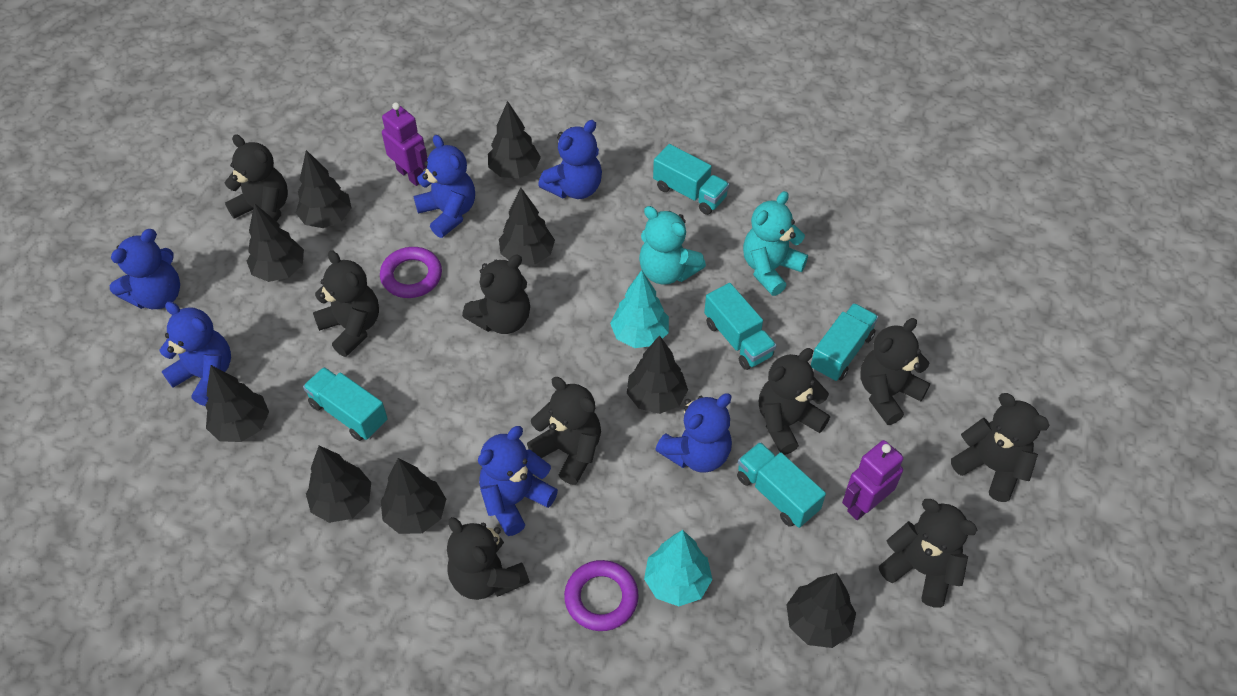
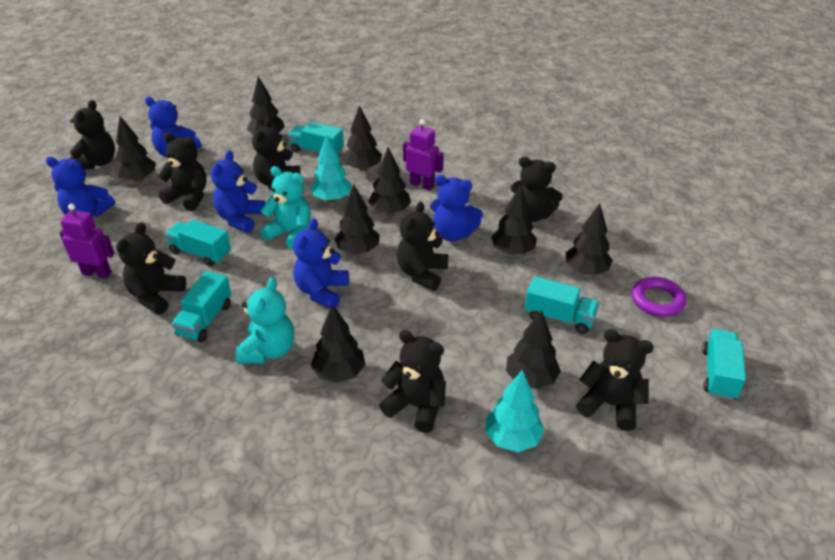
black teddy bear: [224,135,288,222] [313,250,379,357] [447,517,530,600] [462,255,530,334] [527,377,601,485] [759,348,830,455] [861,318,930,425] [879,499,978,608] [951,393,1050,502] = 9 -> [70,100,115,169] [116,222,186,314] [157,132,207,211] [252,118,301,191] [379,330,446,433] [397,201,448,291] [511,156,563,222] [576,329,654,431] = 8
blue teddy bear: [110,229,180,309] [159,302,231,406] [414,135,475,238] [478,426,558,536] [538,120,602,199] [655,393,732,473] = 6 -> [46,157,115,217] [145,97,201,158] [211,150,265,233] [293,218,349,308] [430,175,483,241] = 5
purple ring: [380,247,442,298] [564,560,639,631] = 2 -> [632,277,686,317] = 1

